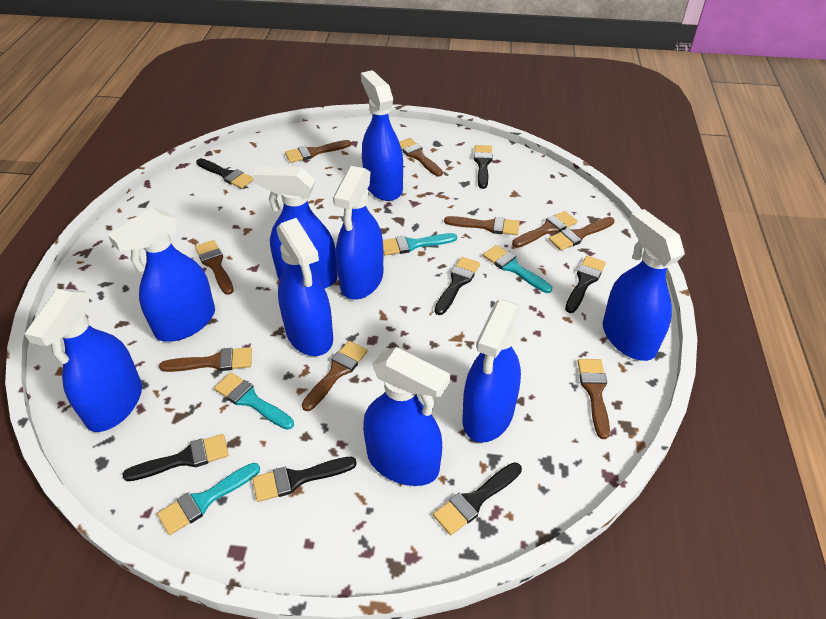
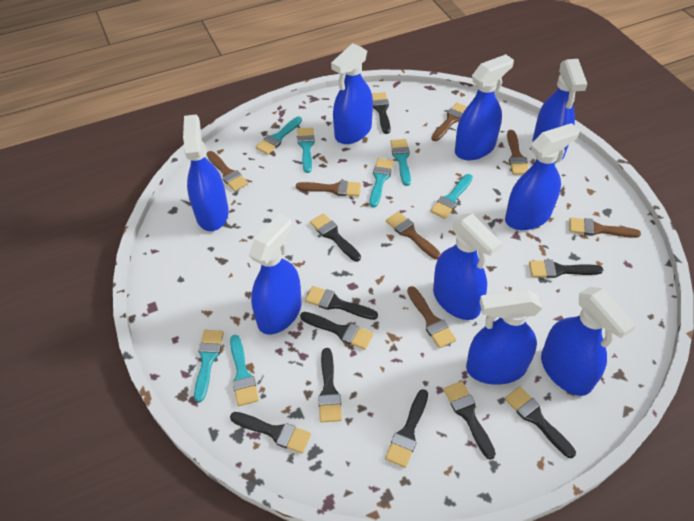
black brush: [123,434,229,481] [196,158,253,189] [252,457,357,502] [433,462,522,535] [435,257,480,315] [474,145,493,189] [565,256,606,313] = 7 -> [230,412,311,453] [300,312,373,350] [305,286,378,320] [310,213,361,261] [318,348,342,423] [372,92,390,134] [385,389,428,468] [444,381,496,460] [505,386,576,458] [529,260,603,278] = 10
brown brush: [159,347,252,372] [195,240,234,295] [285,140,351,163] [302,341,368,411] [399,138,443,177] [444,216,520,235] [512,211,577,248] [549,217,614,251] [578,359,610,439] = 9 -> [206,151,248,191] [296,180,361,197] [386,212,440,259] [407,286,456,348] [431,103,467,141] [507,130,529,175] [569,217,641,238] = 7
turquoise brush: [157,463,260,535] [214,372,294,430] [383,233,457,256] [483,245,552,293] = 4 -> [194,330,224,402] [230,335,259,406] [256,116,302,155] [297,128,315,173] [370,158,394,207] [390,139,411,186] [430,174,473,219] = 7

